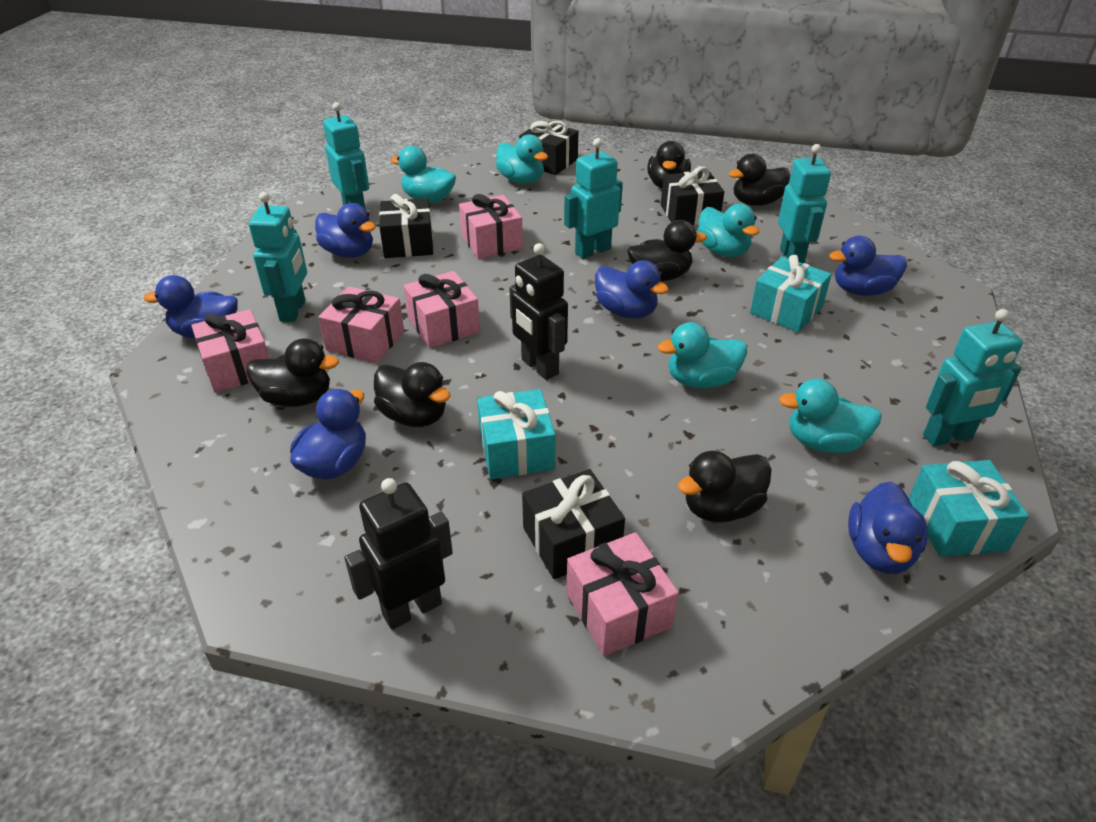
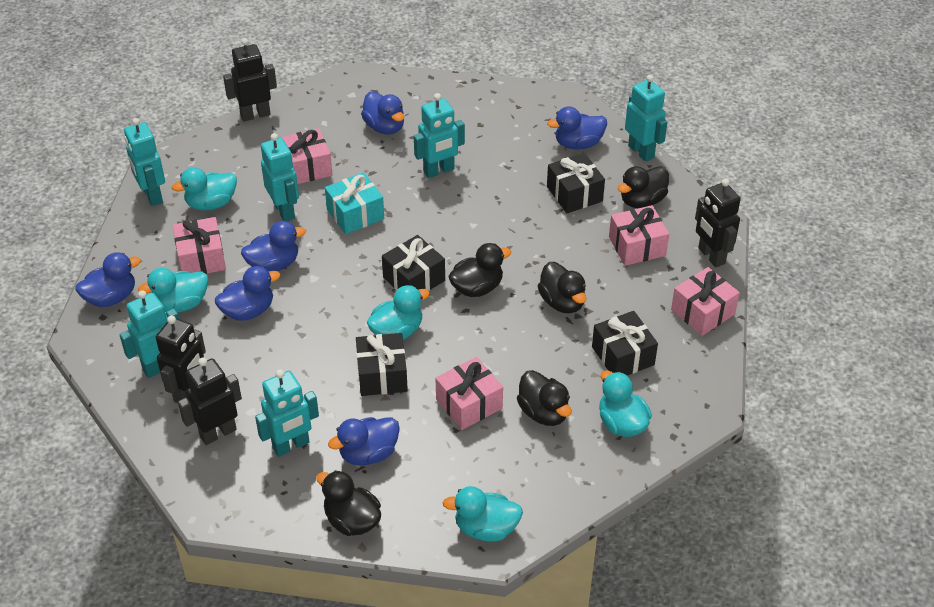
black duck: [246,338,339,407] [374,362,450,427] [628,220,707,281] [647,141,691,188] [678,451,772,523] [729,154,791,206] = 6 -> [316,470,381,536] [448,243,511,297] [517,370,572,426] [538,262,587,313] [618,166,669,208] = 5
black robot: [344,478,453,630] [509,243,568,380] = 2 -> [156,316,206,403] [178,357,242,445] [223,38,277,121] [695,179,741,267] = 4
turquoise gift: [477,389,556,479] [750,255,832,332] [909,460,1029,557] = 3 -> [325,172,384,234] = 1
turquoise robot: [249,192,307,322] [323,102,369,210] [564,138,623,259] [778,144,831,263] [923,309,1023,446] = 5 -> [120,290,179,378] [124,118,165,206] [255,370,319,457] [261,133,299,221] [414,93,465,178] [625,75,667,162] = 6

